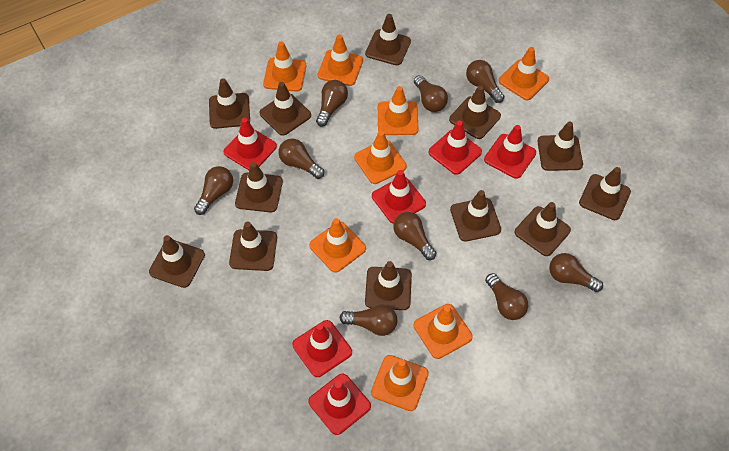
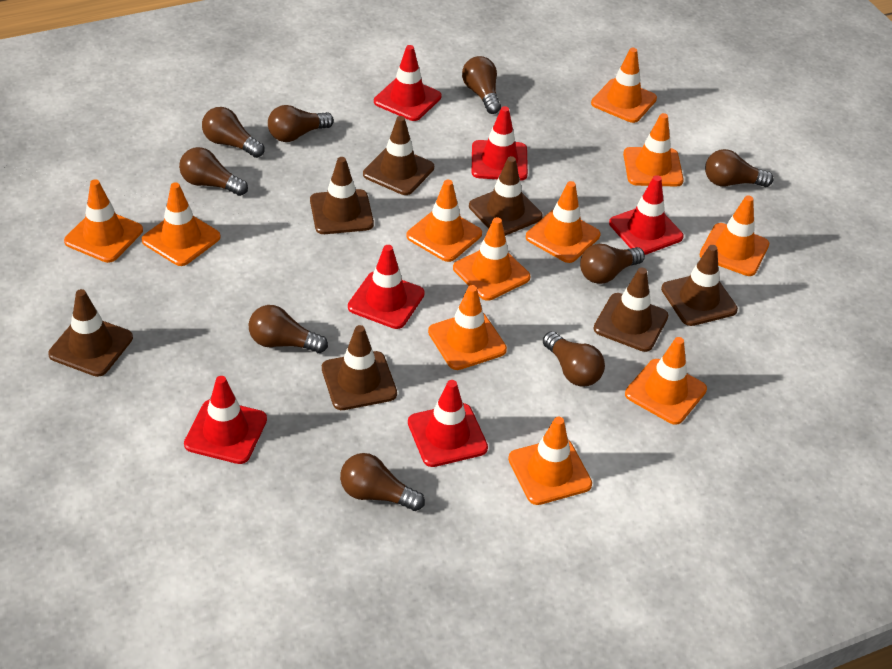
brown traffic cone: [149,235,205,288] [209,78,250,129] [229,222,277,271] [235,162,283,213] [260,82,311,136] [365,14,411,65] [365,261,412,310] [449,85,501,139] [450,190,501,242] [515,202,571,256] [537,122,583,171] [579,167,631,220] = 12 -> [48,289,133,377] [310,157,374,234] [322,325,397,410] [363,116,434,195] [469,156,543,236] [593,268,668,352] [661,245,738,326] = 7
orange traffic cone: [263,41,306,92] [309,218,366,273] [318,34,363,86] [354,131,407,184] [371,355,429,411] [378,86,419,135] [413,304,473,359] [499,47,549,100] = 8 -> [64,179,143,263] [142,182,221,266] [406,180,482,262] [428,285,507,370] [453,217,530,301] [508,417,592,505] [526,181,600,263] [591,48,657,123] [623,113,684,187] [625,337,707,425] [700,195,769,276] = 11

